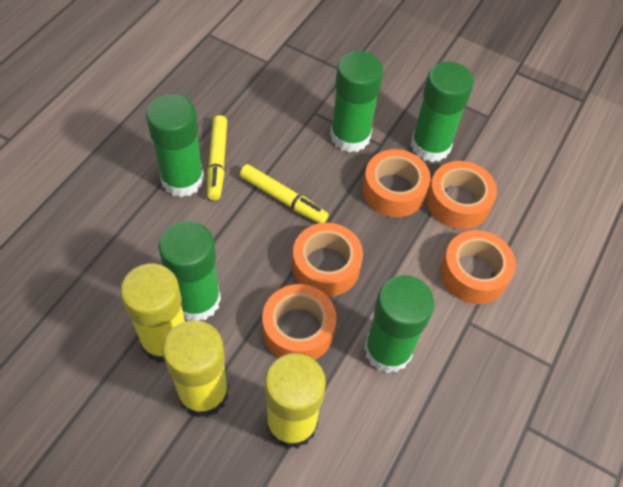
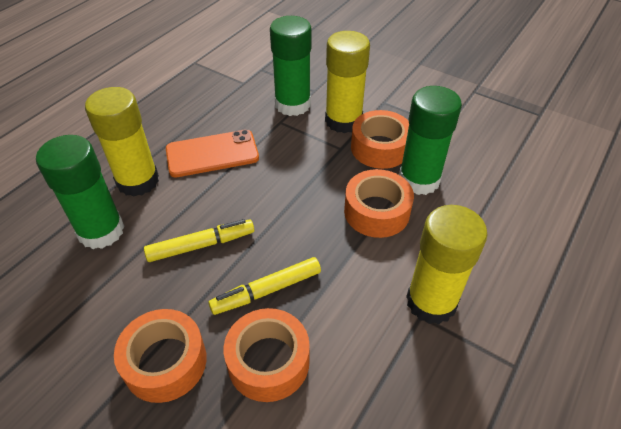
green glue stick: [146,94,204,197] [158,221,221,321] [330,51,383,153] [364,275,434,373] [411,62,474,162] = 5 -> [36,135,125,249] [270,16,312,116] [399,86,462,195] = 3
orange phone: none = 0 -> [166,130,259,177] = 1
orange tape: [262,284,337,360] [292,223,363,297] [363,149,431,217] [427,161,497,229] [440,230,516,304] = 5 -> [114,309,207,403] [224,308,310,402] [344,169,414,238] [351,110,409,169] = 4

